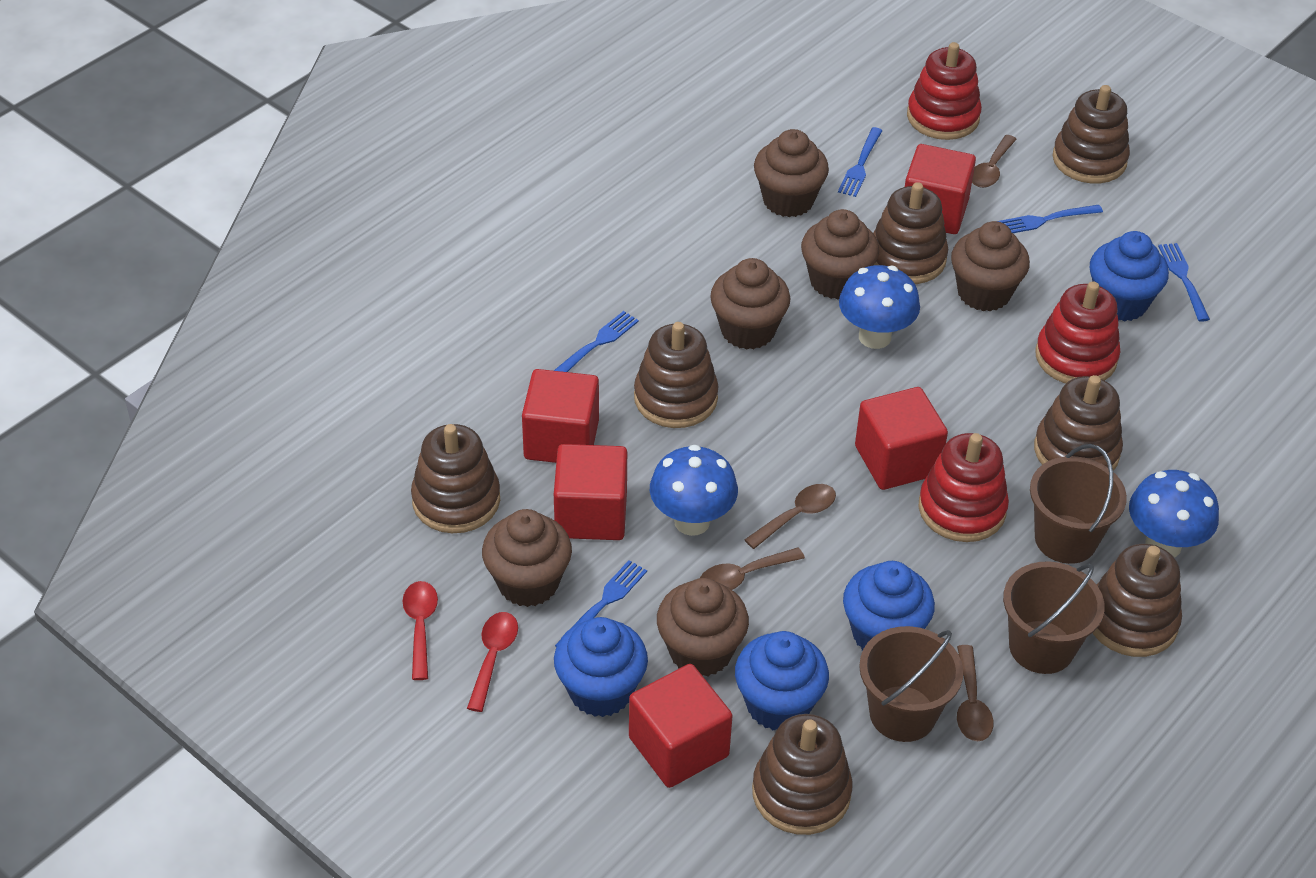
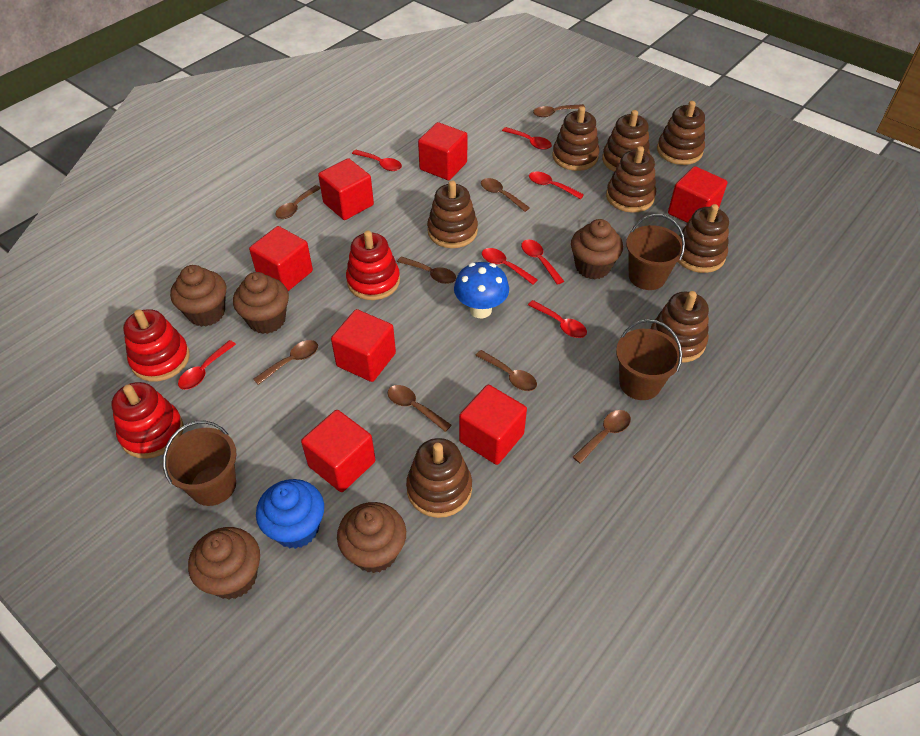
blue cupcake: [554,617,648,717] [735,631,829,730] [843,561,935,651] [1090,231,1169,321] = 4 -> [256,479,324,549] = 1
blue fork: [554,311,639,372] [555,560,647,647] [838,127,883,197] [998,205,1103,233] [1158,243,1210,322] = 5 -> none = 0
blue mushroom: [650,445,738,536] [839,265,920,349] [1129,470,1219,558] = 3 -> [454,262,509,318] = 1
brown cupcake: [482,509,572,607] [657,578,749,676] [710,258,790,350] [754,129,829,217] [801,209,879,300] [951,221,1030,311] = 6 -> [170,265,226,327] [188,527,260,599] [233,272,289,334] [337,502,406,573] [571,219,623,279] = 5
brown spoon: [700,547,805,590] [744,484,836,549] [957,645,993,741] [972,135,1017,188] = 4 -> [253,340,318,385] [275,185,321,219] [388,385,451,432] [397,256,456,284] [475,350,537,391] [481,178,530,212] [533,104,585,117] [573,410,631,464] = 8
brown stacking toy: [411,424,500,533] [634,322,719,428] [752,714,853,835] [873,182,948,284] [1034,375,1123,471] [1052,85,1130,183] [1093,543,1182,657] = 7 -> [406,438,472,518] [427,181,478,248] [552,106,599,171] [602,110,650,172] [606,146,656,213] [651,291,709,363] [657,101,705,165] [678,204,729,273] = 8
red cube: [522,369,599,463] [554,444,627,540] [629,664,733,788] [855,387,948,490] [905,144,976,234] = 5 -> [249,226,313,291] [301,410,376,492] [318,158,374,220] [331,309,396,382] [418,122,468,180] [459,384,527,465] [668,166,728,223] = 7
red spoon: [403,581,438,680] [467,612,518,712] = 2 -> [178,340,236,390] [352,150,402,171] [482,248,538,285] [502,127,552,150] [521,240,564,285] [528,300,587,338] [529,172,584,199] = 7

